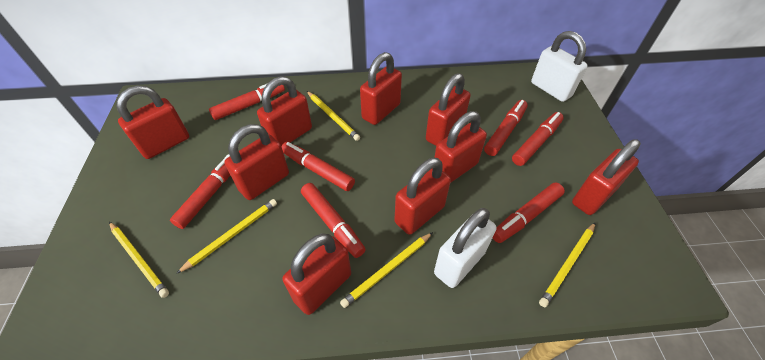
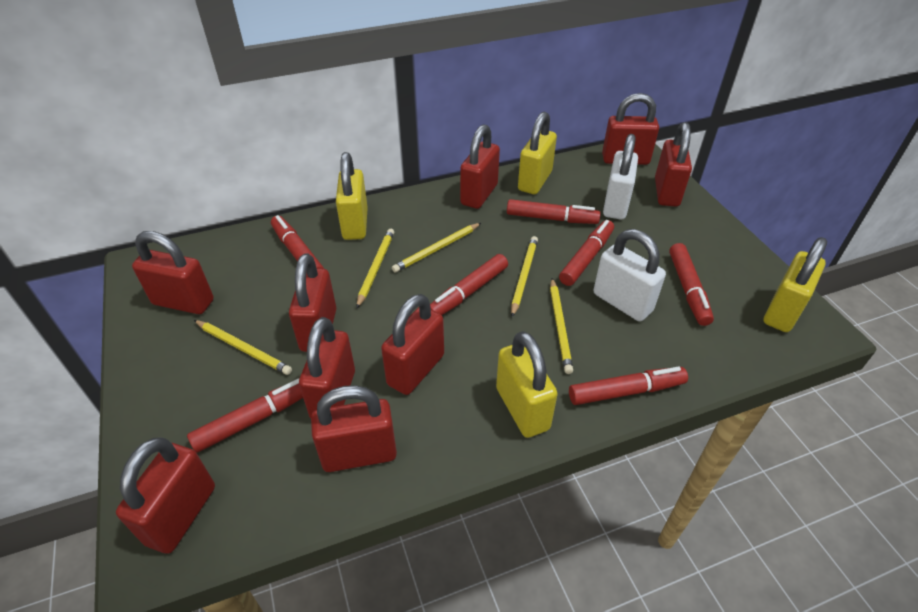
yellow padlock: none = 0 -> [336,152,368,240] [496,331,558,438] [518,112,557,194] [763,237,827,332] = 4

